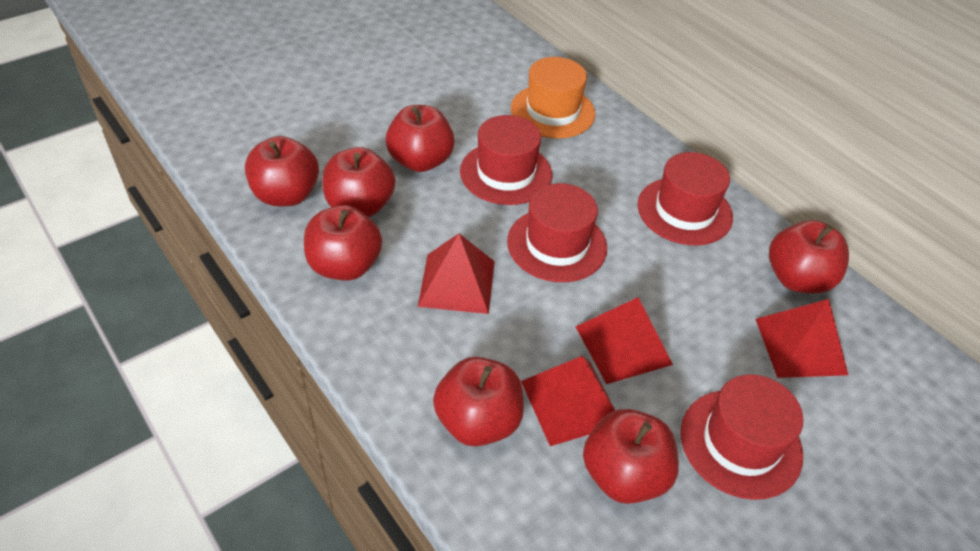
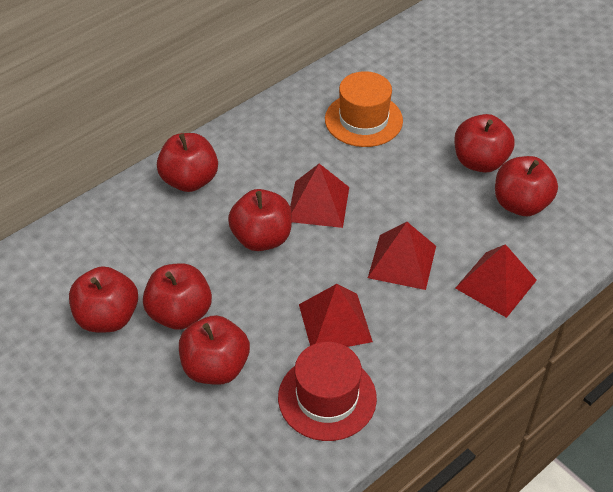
red hat: [460,115,552,205] [507,183,607,282] [638,152,733,245] [681,374,803,500] = 4 -> [278,342,377,441] = 1

